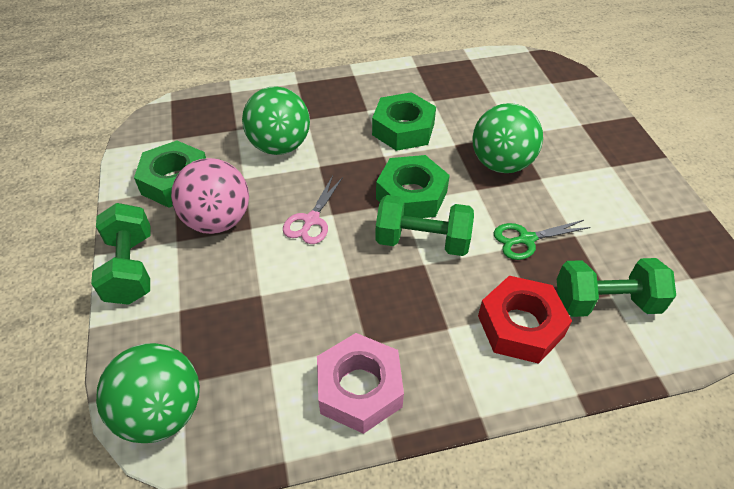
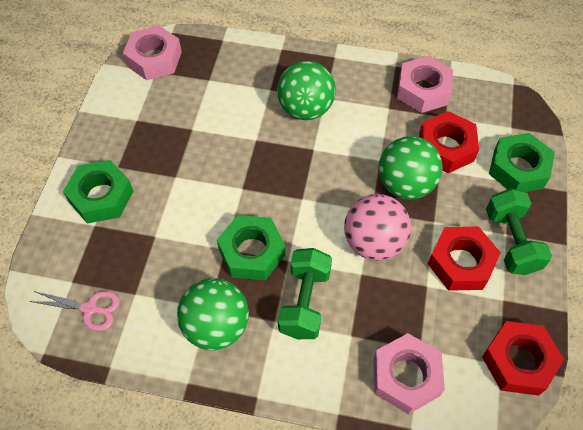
green dumbbell: [91,203,150,305] [375,195,474,256] [557,258,676,317] = 3 -> [278,248,332,339] [486,188,552,275] = 2
green scissors: [494,220,591,260] = 1 -> none = 0
pink nut: [317,333,404,434] = 1 -> [123,26,182,80] [374,333,445,414] [397,56,453,113] = 3
red nut: [478,276,572,364] = 1 -> [419,111,479,173] [428,226,501,291] [482,321,564,396] = 3

